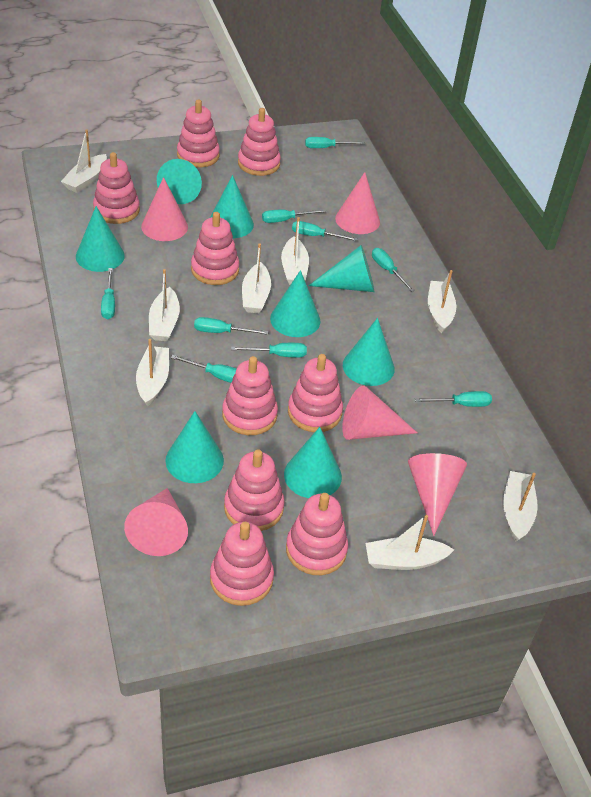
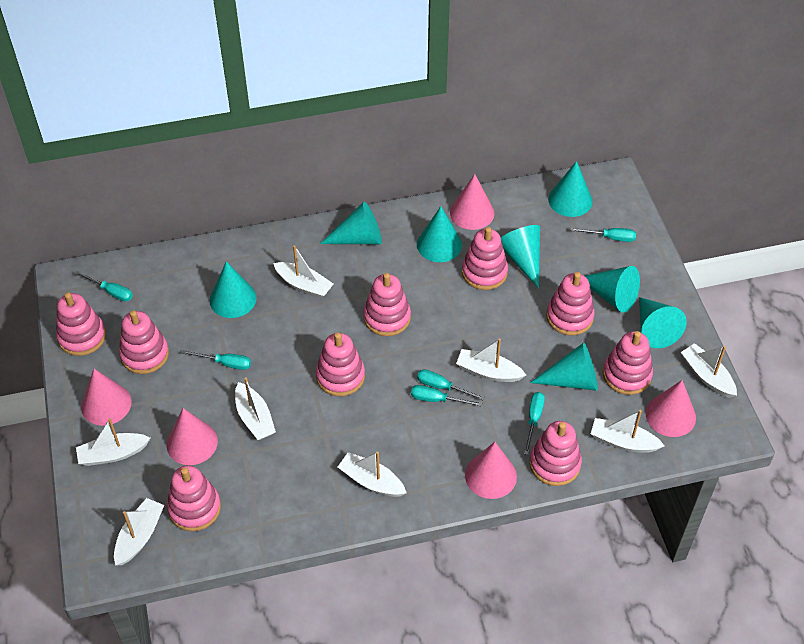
turquoise screwdriver: [101,268,115,319] [171,355,237,383] [194,317,269,335] [231,343,307,357] [262,209,326,223] [292,221,358,241] [305,137,365,148] [372,248,415,292] [415,391,492,407] = 9 -> [75,271,133,302] [182,350,251,370] [411,385,482,407] [417,369,485,401] [524,392,545,455] [570,228,636,242] = 6

